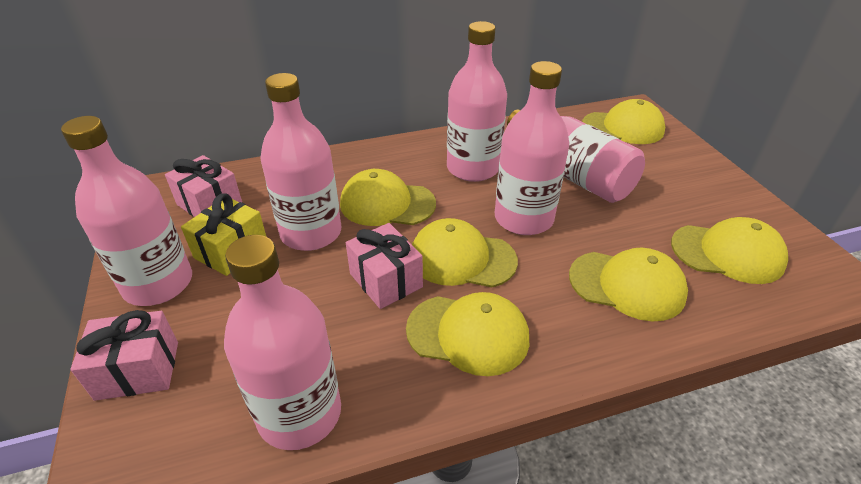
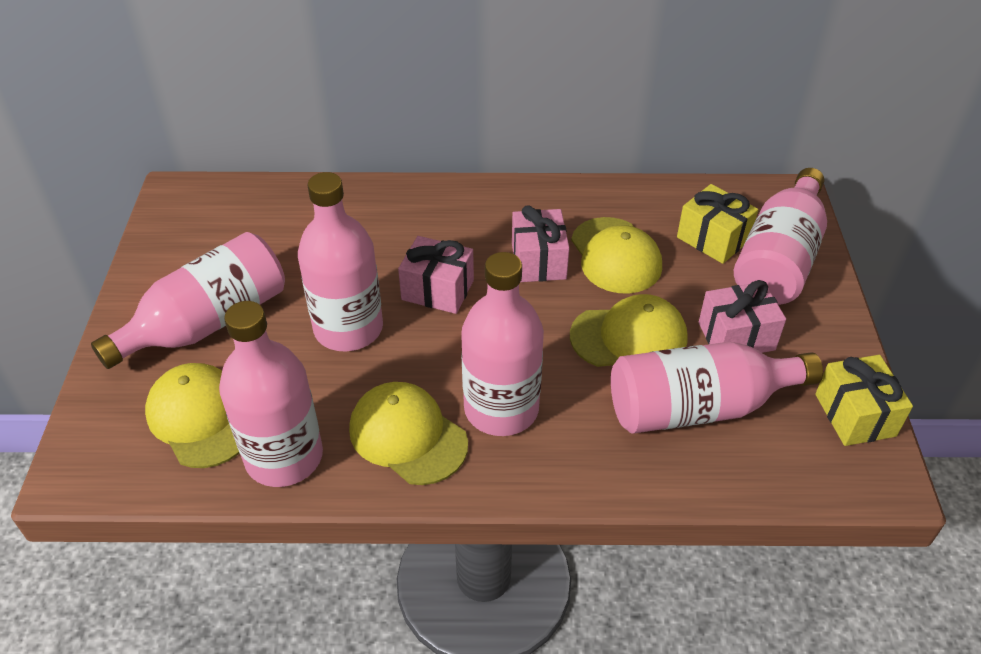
yellow cap: [340,169,436,226] [406,292,529,376] [412,218,518,287] [569,248,688,321] [582,99,665,144] [671,217,788,284] = 6 -> [145,363,240,468] [349,382,468,485] [570,294,688,367] [571,217,662,294] = 4
yellow gift: [181,193,266,276] = 1 -> [677,184,758,264] [815,355,913,446] = 2

